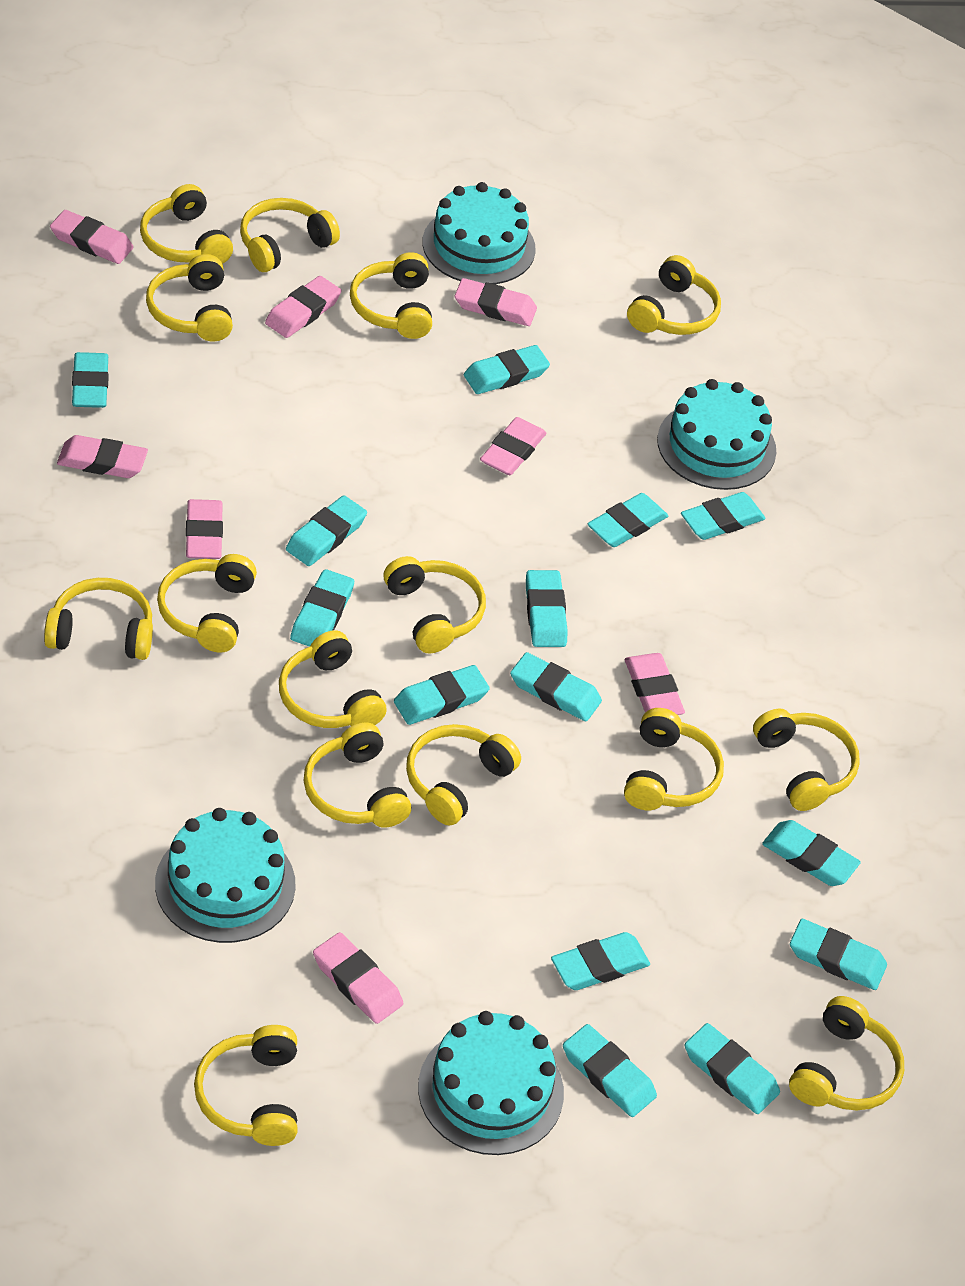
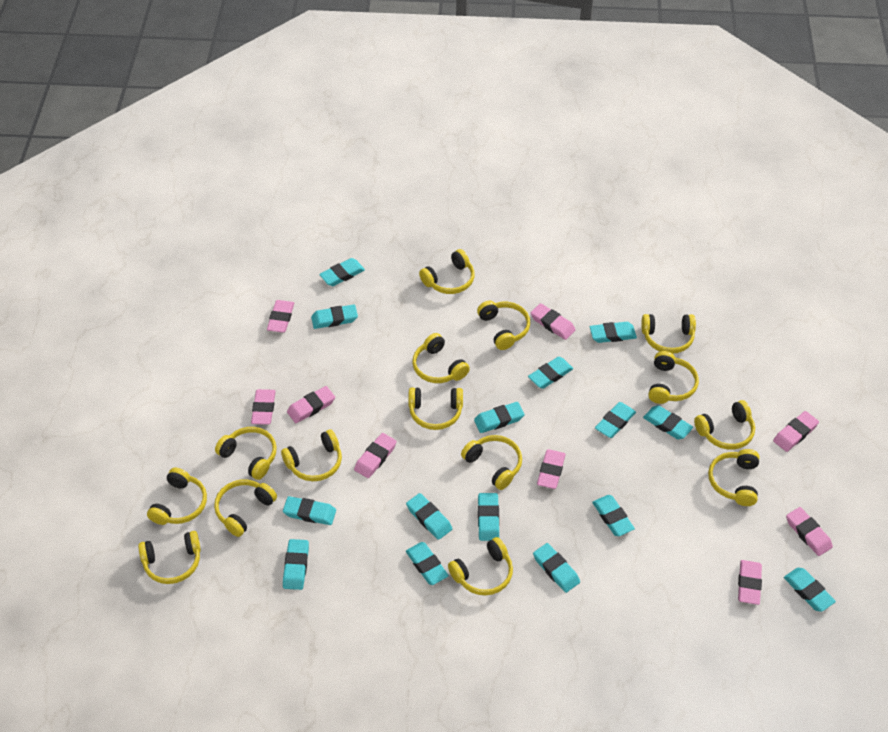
pink eraser: [50,210,134,264] [57,435,148,478] [186,499,223,559] [265,276,341,338] [313,932,403,1024] [455,278,537,326] [480,417,547,475] [625,653,685,715] = 8 -> [251,389,276,425] [267,300,294,333] [287,386,335,423] [354,433,397,478] [531,303,575,340] [537,449,566,489] [738,560,762,605] [773,411,819,452] [786,507,833,556] = 9
turquoise cake: [155,808,296,943] [418,1011,564,1155] [423,182,536,284] [657,379,776,490] = 4 -> none = 0
turquoise eraser: [72,352,109,408] [286,495,367,566] [290,569,354,647] [394,665,490,725] [464,345,550,394] [510,652,602,721] [526,570,568,647] [551,932,650,990] [563,1024,657,1117] [587,493,668,547] [681,492,765,540] [685,1023,780,1114] [762,820,861,886] [790,919,887,990] = 14 -> [283,496,336,525] [283,539,309,590] [311,304,358,329] [319,258,365,286] [406,493,452,540] [406,542,449,585] [474,402,525,433] [478,493,499,541] [528,357,573,389] [533,543,580,593] [590,322,637,343] [592,495,635,536] [595,402,636,438] [643,405,693,439] [784,568,836,612] = 15

